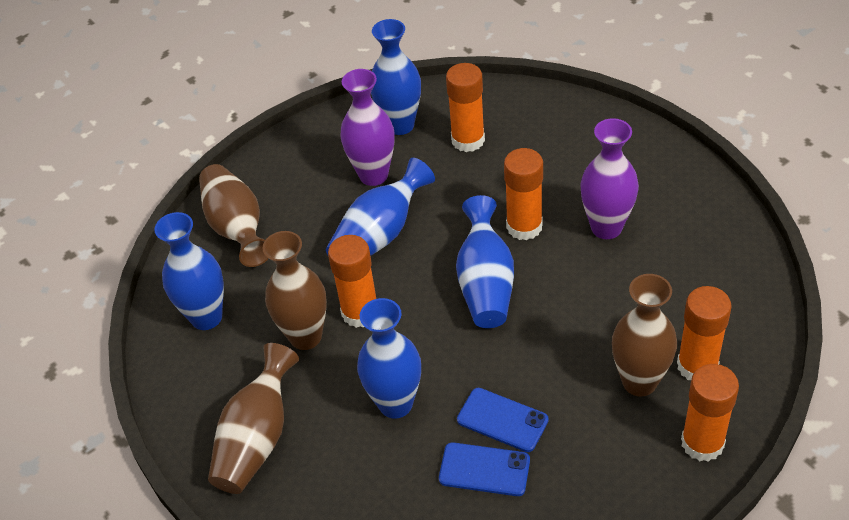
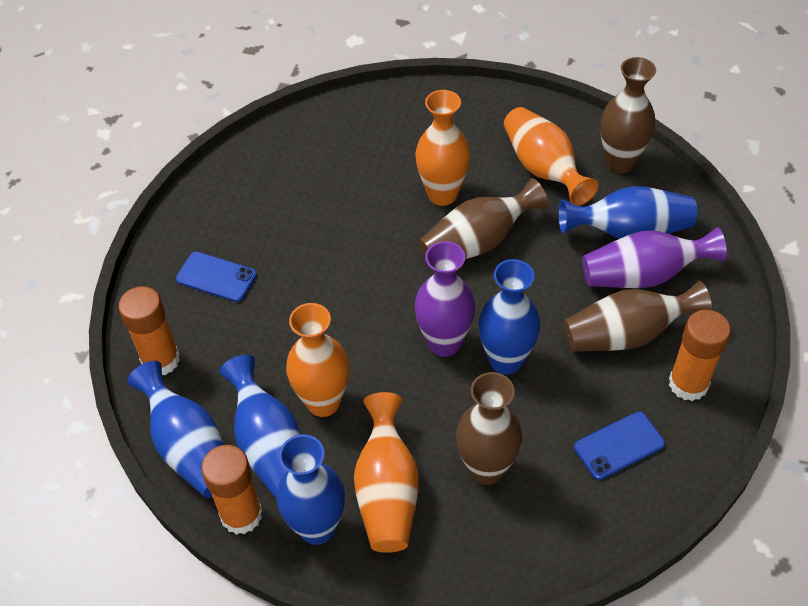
orange glue stick: [328,235,376,328] [446,63,485,152] [504,148,543,240] [677,286,732,380] [681,364,739,462] = 5 -> [118,286,180,375] [201,445,263,535] [669,310,731,401] = 3
orange vase: none = 0 -> [286,303,349,417] [354,392,419,553] [415,90,470,206] [504,107,599,206] = 4

